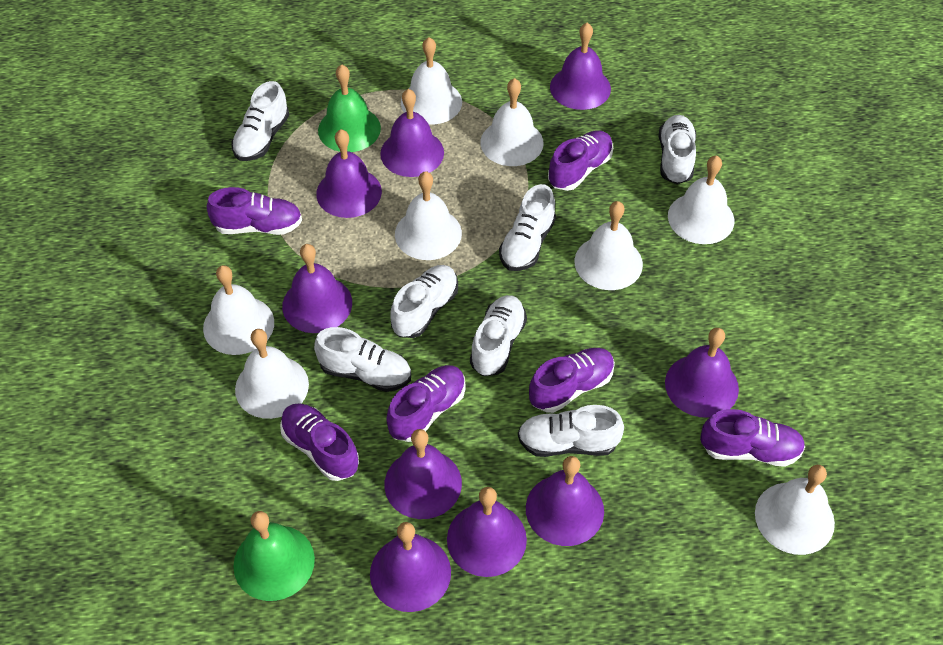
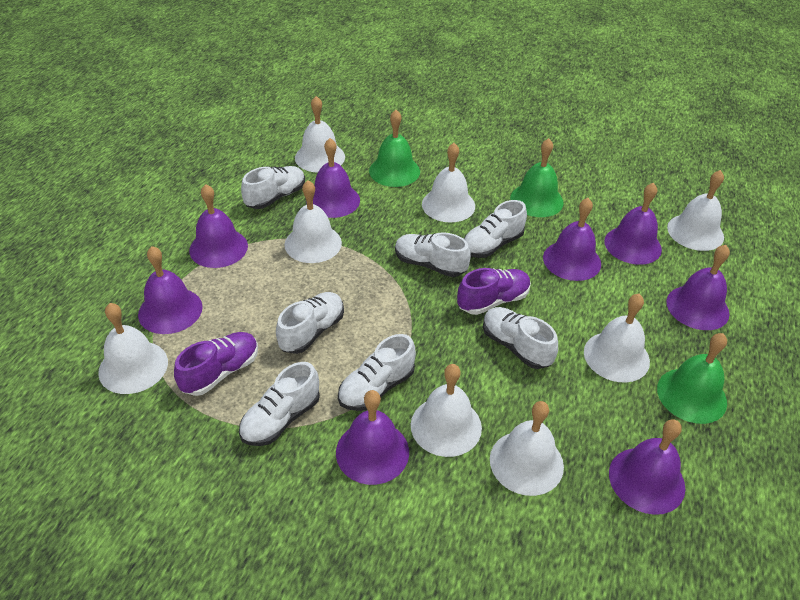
green bell: [233,511,315,601] [318,64,381,152] = 2 -> [369,110,420,187] [510,138,564,217] [657,333,727,424] = 3
purple bell: [282,244,352,333] [316,129,382,218] [370,522,451,612] [380,89,444,177] [384,429,462,519] [447,487,527,577] [526,456,604,546] [550,23,611,110] [665,328,739,418] = 9 -> [138,246,203,334] [189,184,248,268] [306,138,360,218] [336,390,409,485] [543,198,601,281] [604,183,662,265] [609,419,685,515] [666,245,730,330] = 8
purple shoe: [207,187,302,235] [280,403,359,481] [386,365,466,442] [529,348,615,413] [548,130,613,191] [700,409,805,467] = 6 -> [174,332,258,396] [457,268,531,315] = 2

